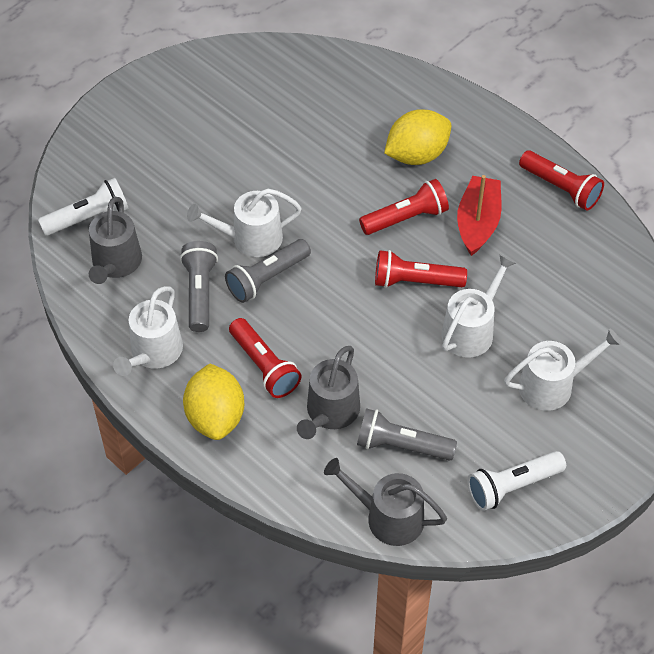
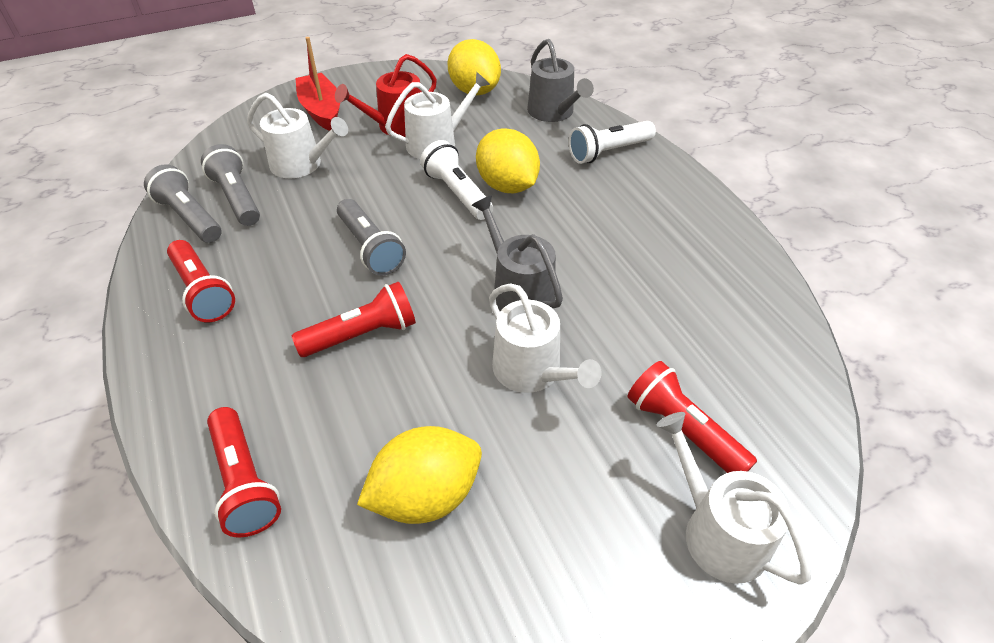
grey watering can: [89,197,142,284] [297,346,360,439] [324,458,447,546] = 3 -> [471,195,563,311] [527,39,594,122] = 2
red watering can: none = 0 -> [335,54,437,137] = 1
yellow lemon: [183,364,244,440] [384,109,451,165] = 2 -> [357,426,482,524] [447,39,501,95] [476,128,540,193] = 3

